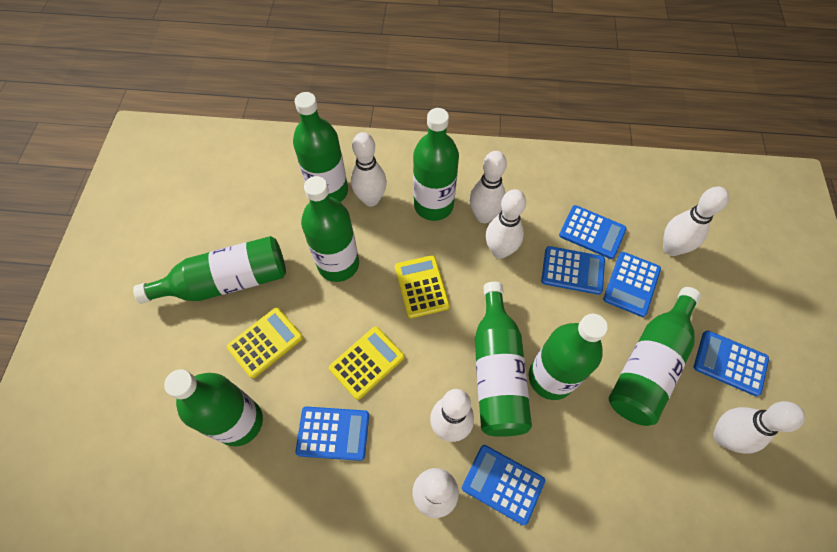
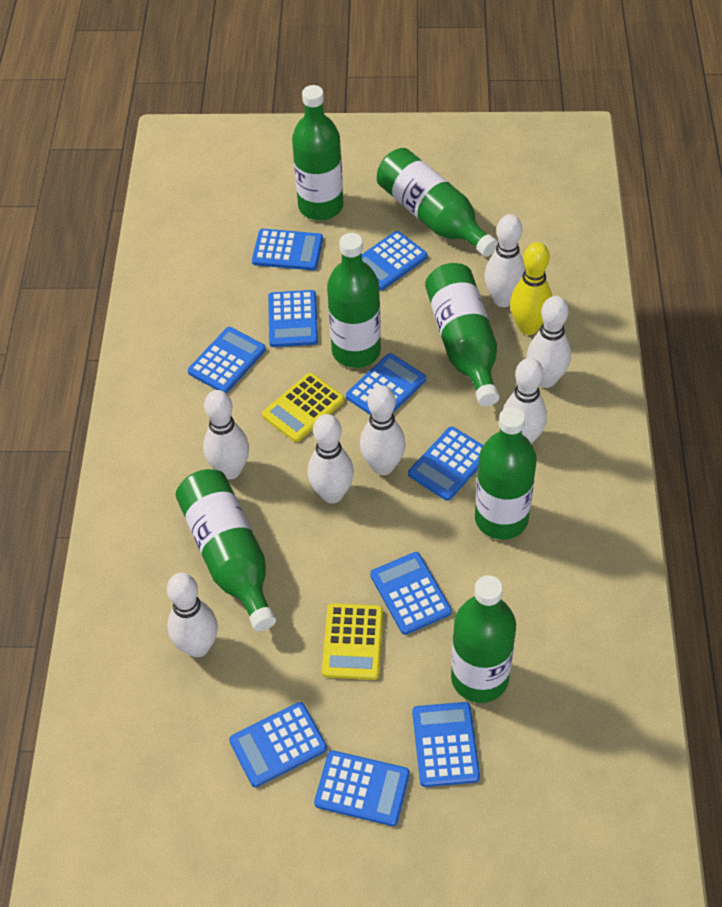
blue calculator: [295,406,369,461] [462,445,545,525] [541,246,605,295] [559,205,627,259] [603,252,661,317] [694,330,769,396] = 6 -> [188,327,266,393] [229,702,327,787] [252,229,323,270] [268,290,318,347] [314,750,410,826] [346,353,426,415] [362,231,428,290] [370,552,452,635] [408,427,483,501] [412,702,480,787] = 10
green bottle: [133,236,286,304] [164,369,263,446] [293,92,348,202] [301,176,359,282] [413,108,459,221] [474,282,532,437] [528,314,608,400] [608,287,701,426] = 8 -> [176,469,276,631] [292,85,343,220] [327,233,381,368] [377,148,498,257] [425,263,500,406] [451,575,516,703] [475,407,537,540] = 7
yellow bowling pin: none = 0 -> [510,242,552,335] = 1
yellow calculator: [227,307,303,378] [329,327,405,400] [395,255,450,318] = 3 -> [262,373,344,442] [322,603,383,680] = 2

